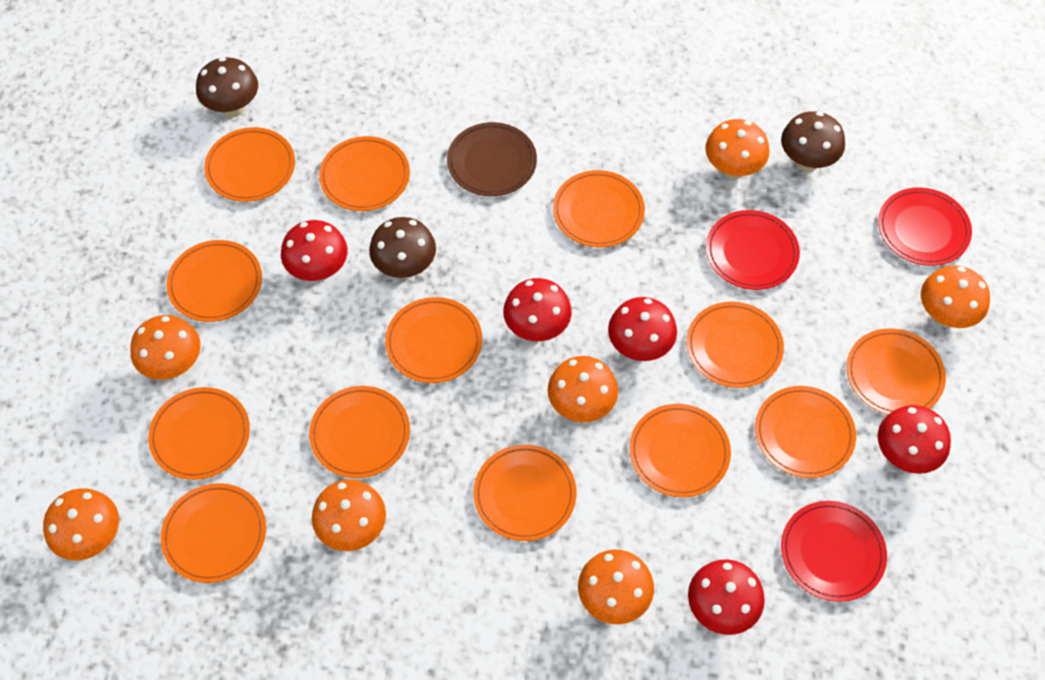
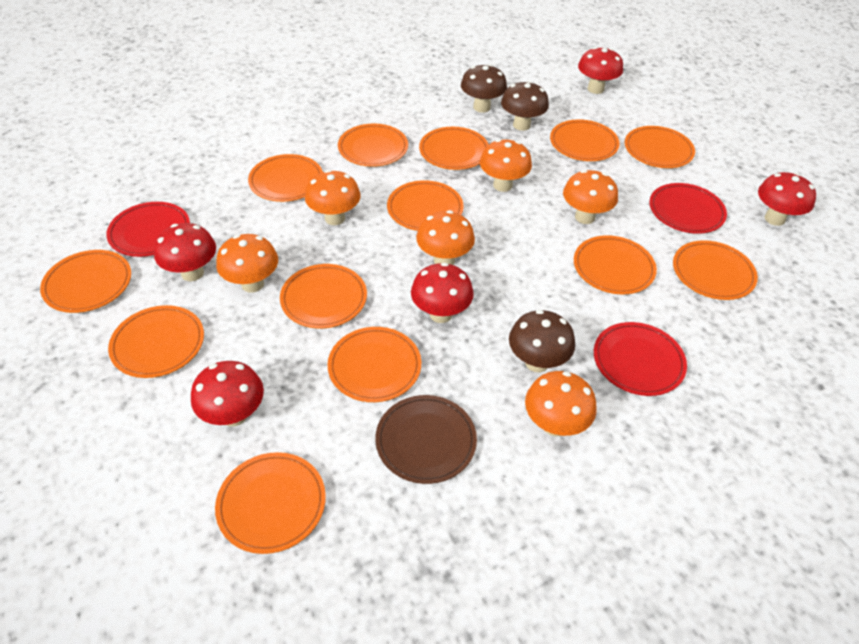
orange mushroom: [43,488,119,560] [130,315,201,380] [312,480,386,551] [548,356,618,422] [578,550,654,624] [705,119,769,180] [921,265,990,328] = 7 -> [216,234,278,293] [305,170,361,225] [416,210,475,265] [480,139,532,192] [525,371,597,436] [563,170,618,224] = 6

